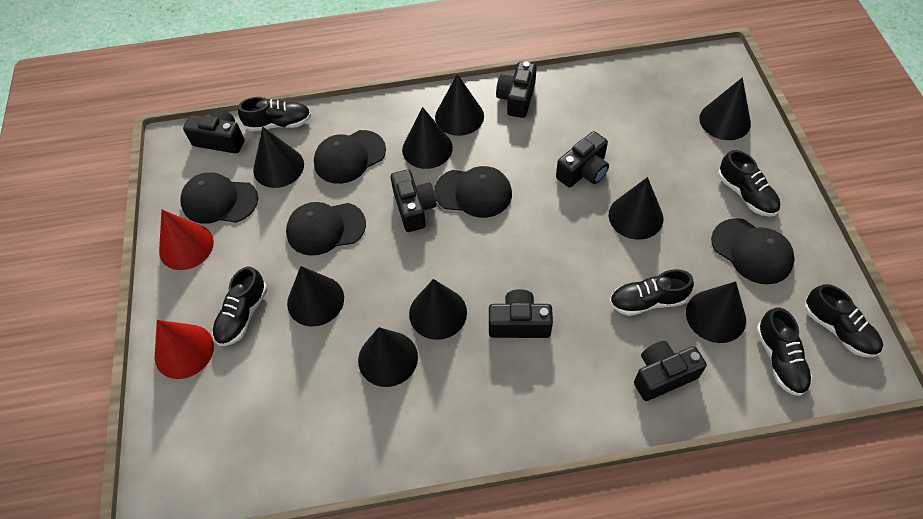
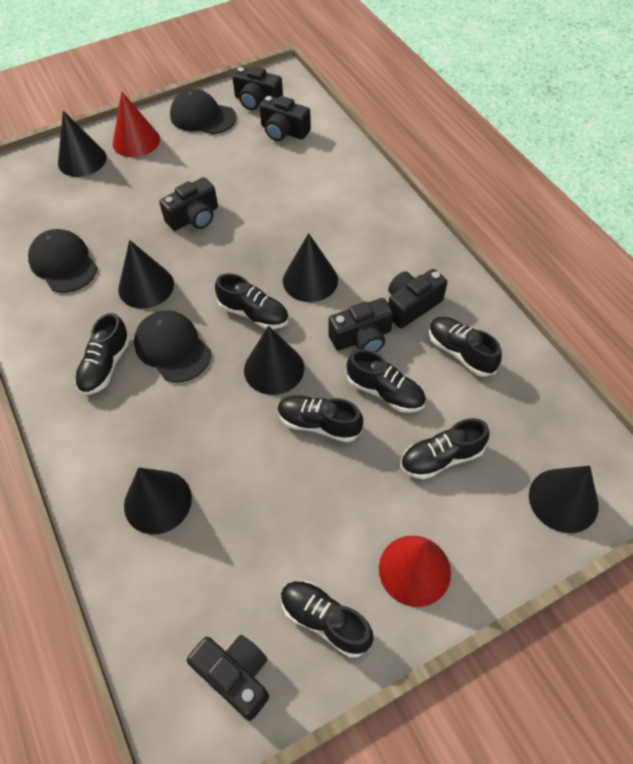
black cap: [180,173,258,224] [286,202,366,256] [314,130,386,184] [434,166,512,218] [711,218,795,284] = 5 -> [28,229,98,293] [134,311,211,383] [170,89,236,134] = 3
black cone: [253,127,304,188] [287,266,344,326] [358,327,418,387] [402,107,453,169] [409,279,467,340] [435,74,484,136] [608,177,663,240] [686,281,746,343] [699,77,751,140] = 9 -> [58,111,107,177] [118,240,174,309] [124,468,192,534] [244,326,304,395] [283,233,338,302] [529,465,599,533] = 6
black shoe: [212,266,267,346] [238,97,311,132] [610,269,694,316] [718,150,780,217] [756,308,812,396] [805,284,883,358] = 6 -> [75,313,131,395] [215,273,289,329] [278,395,363,442] [281,580,374,658] [347,349,426,413] [401,418,490,479] [429,317,502,377] = 7

